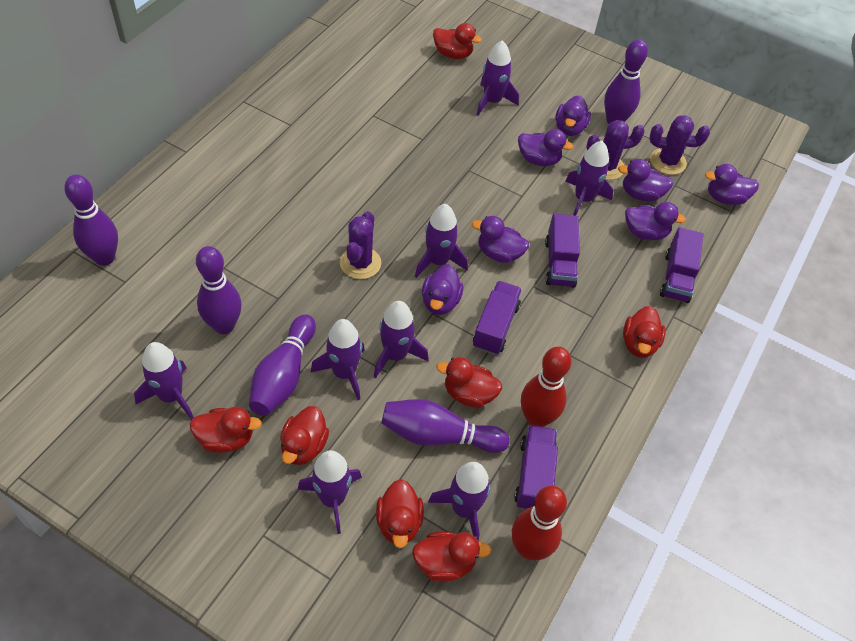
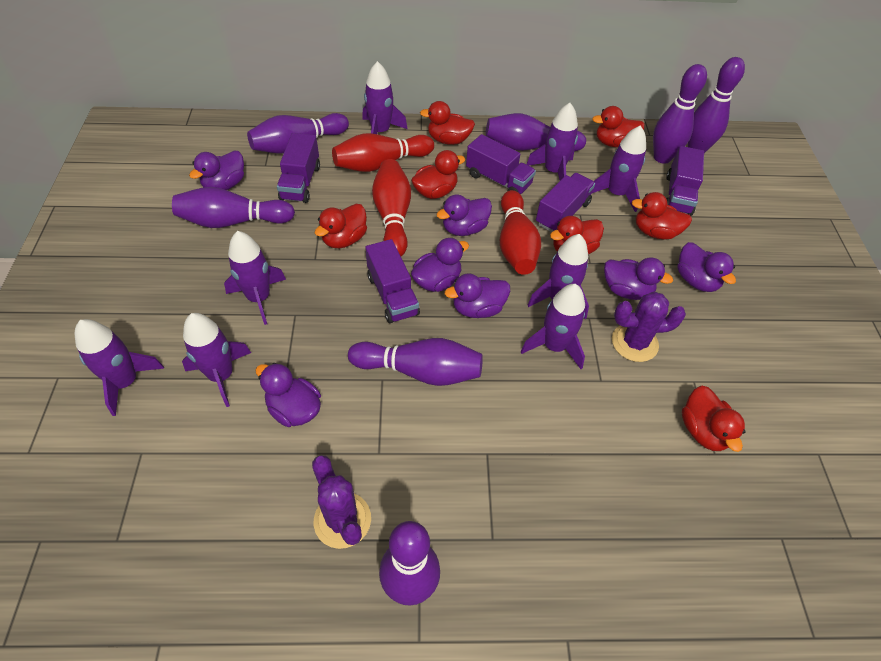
purple bowling pin: [64,175,118,266] [196,246,242,334] [249,314,316,416] [381,399,510,453] [604,39,648,124] = 5 -> [172,187,295,228] [247,113,349,154] [348,338,483,386] [379,521,440,606] [486,113,586,151] [653,64,707,164] [688,57,745,153] = 7
purple cactus: [340,211,381,279] [586,120,645,180] [650,115,710,175] = 3 -> [312,455,371,549] [612,292,686,362] = 2
purple truck: [473,281,522,355] [514,425,558,510] [545,214,580,288] [660,227,704,303] = 4 -> [277,133,320,203] [365,239,420,323] [466,134,536,194] [536,173,595,232] [666,146,704,216] = 5
red bowling pin: [512,486,567,560] [521,347,571,427] = 2 -> [332,133,434,172] [372,159,411,256] [500,190,541,275] = 3

